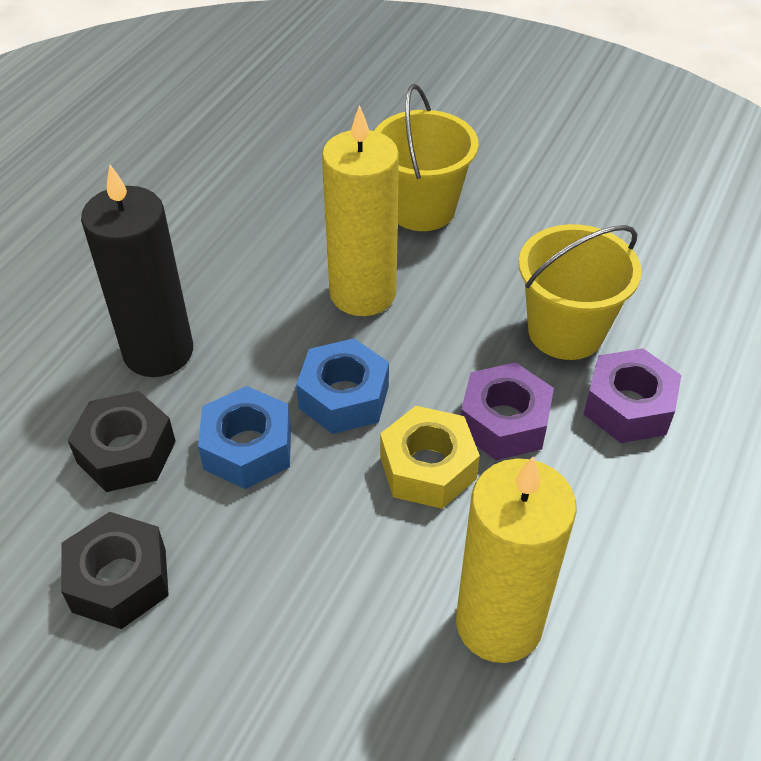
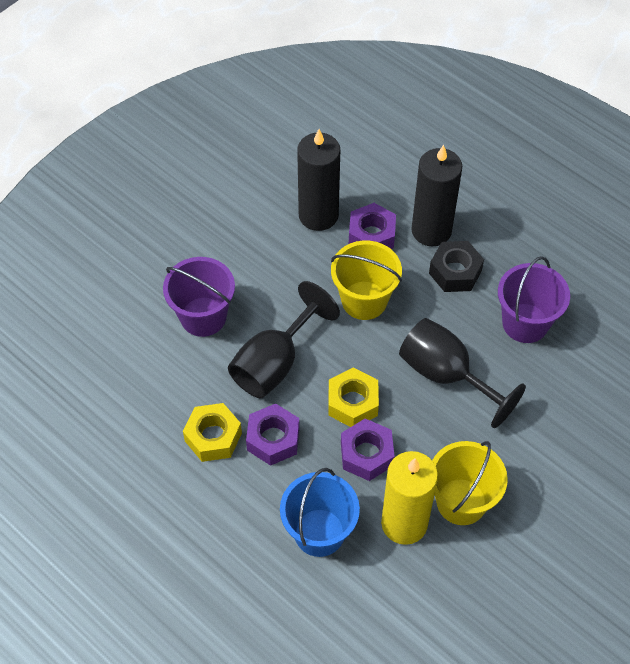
black candle: [81,165,193,377] = 1 -> [297,129,340,231] [411,145,462,246] = 2
black goblet: none = 0 -> [228,281,340,398] [399,318,526,428] = 2
black nut: [61,512,169,629] [68,391,176,492] = 2 -> [429,241,484,292] = 1
blue bucket: none = 0 -> [280,468,360,557] = 1
blue nut: [198,386,291,489] [296,338,389,434] = 2 -> none = 0
purple bucket: none = 0 -> [163,257,235,337] [498,256,570,343] = 2
purple nut: [461,362,554,460] [583,348,682,443] = 2 -> [246,404,300,466] [341,418,395,481] [349,203,396,249] = 3
yellow candle: [322,105,399,316] [456,457,577,663] = 2 -> [381,451,438,545] = 1
yellow nut: [380,406,480,509] = 1 -> [183,403,242,462] [328,367,379,427] = 2

